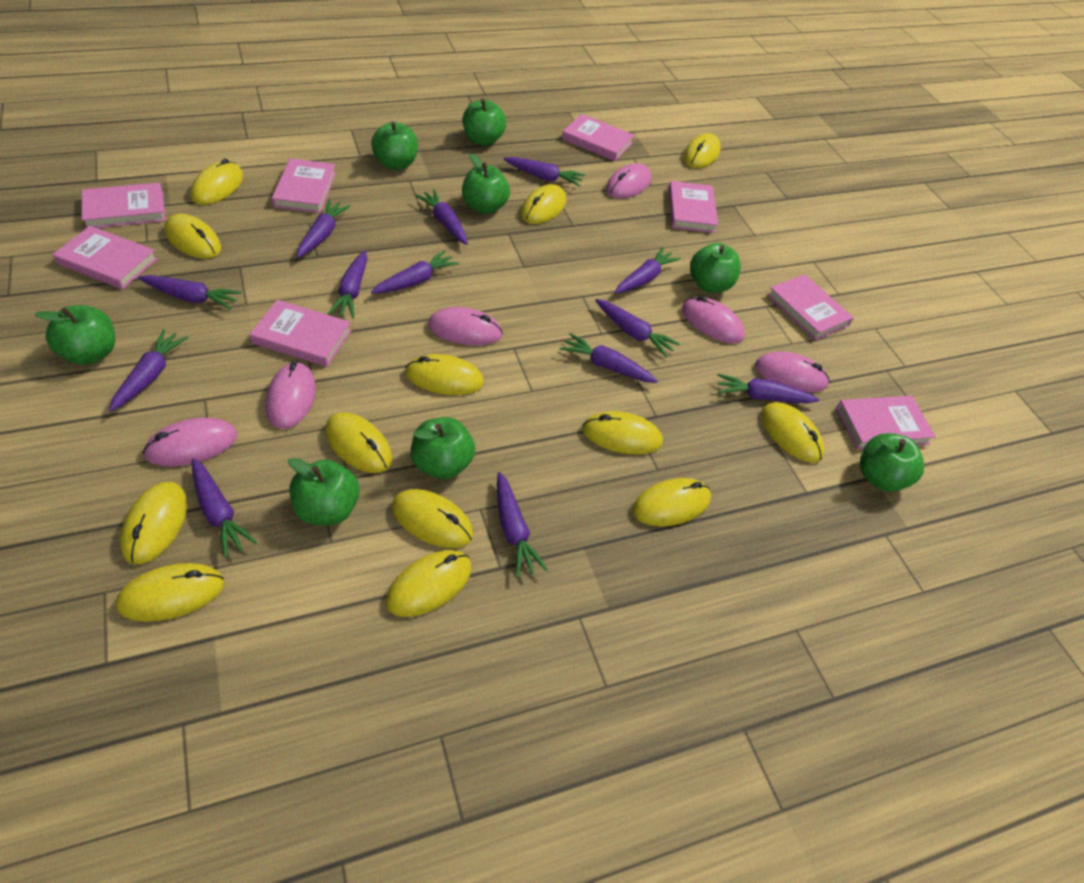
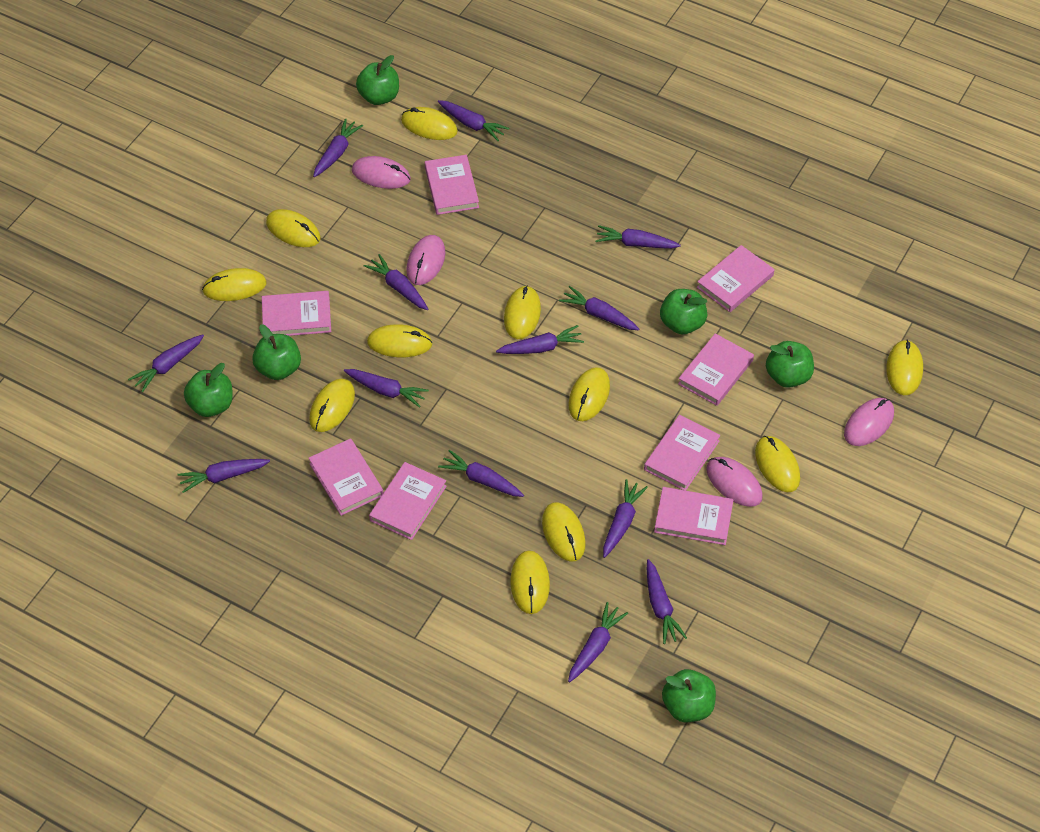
green apple: [35,305,115,365] [288,458,360,525] [371,122,418,170] [411,417,475,479] [462,153,510,214] [463,98,506,146] [690,243,741,293] [860,433,924,492] = 8 -> [184,363,233,417] [252,324,301,380] [356,55,399,105] [660,289,707,334] [662,669,716,723] [766,341,814,388] = 6
pink mouse: [142,418,237,466] [266,362,316,429] [428,307,503,345] [606,163,651,199] [682,296,745,343] [755,352,830,392] = 6 -> [352,156,411,189] [406,235,445,285] [706,457,763,507] [844,398,894,446] = 4
yellow mouse: [116,563,224,622] [120,482,187,564] [165,214,221,259] [191,159,243,205] [325,412,392,473] [386,550,471,617] [392,489,473,548] [405,354,484,395] [521,184,566,224] [582,411,663,454] [632,478,711,527] [684,133,721,168] [761,402,825,463] = 13 -> [202,268,267,301] [266,209,320,247] [309,379,355,432] [367,324,432,357] [401,107,458,140] [504,285,541,339] [510,550,550,614] [542,502,586,562] [569,367,610,421] [755,436,800,492] [886,340,923,395] = 11

